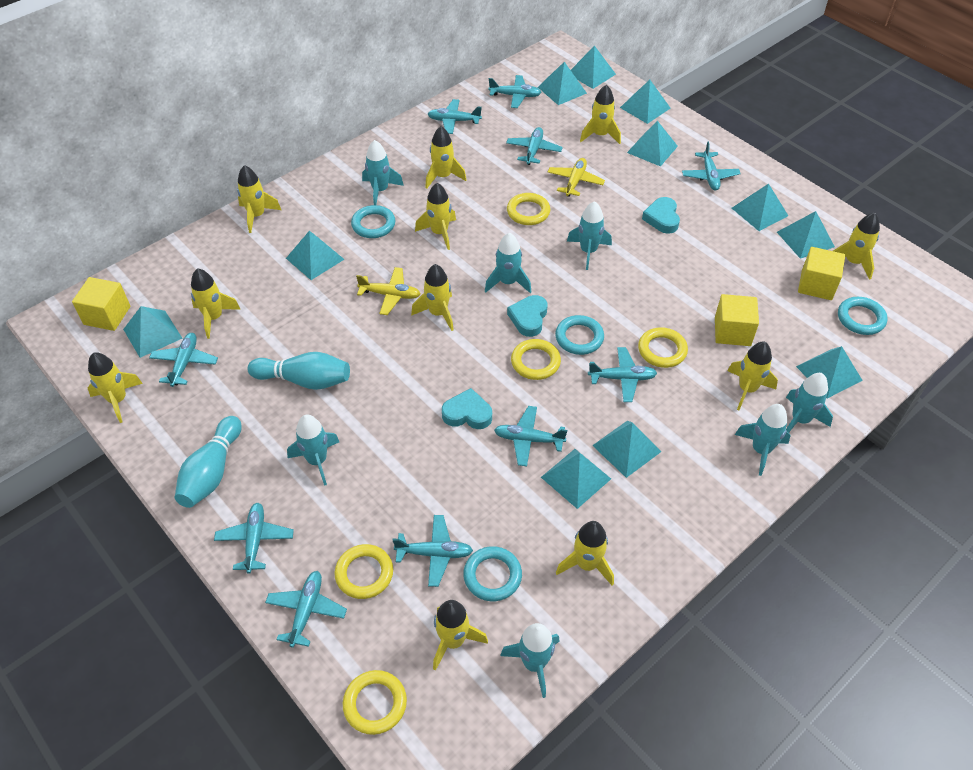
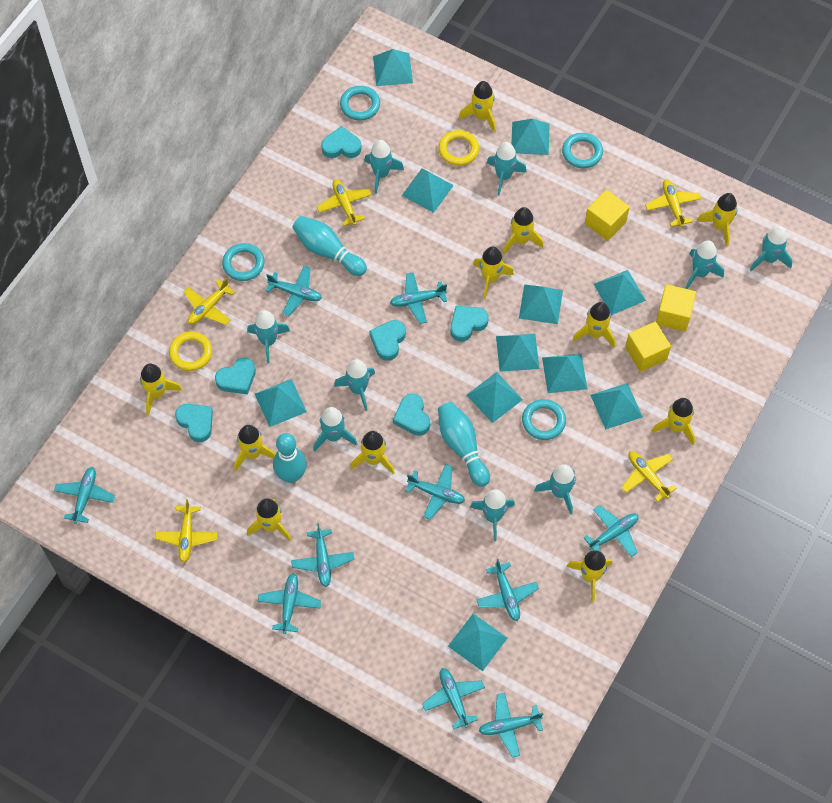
turquoise bowling pin: [175,416,242,508] [248,352,350,390] = 2 -> [273,433,307,483] [292,216,367,276] [438,402,490,487] = 3
turquoise heart: [442,388,492,429] [507,295,547,337] [642,197,680,234] = 3 -> [175,404,213,442] [215,358,256,395] [321,126,362,158] [369,320,406,361] [393,393,430,436] [450,306,489,342] = 6
turquoise rocket: [287,415,339,486] [362,140,404,205] [485,233,532,293] [500,623,560,698] [567,201,612,270] [735,404,791,476] [786,373,833,433] = 7 -> [247,310,290,364] [313,407,357,452] [334,359,375,411] [364,140,404,194] [470,489,515,541] [487,142,526,196] [534,464,576,515] [685,240,724,289] [750,226,793,271] = 9
yellow plane: [356,267,420,315] [548,158,605,197] = 2 -> [155,499,217,563] [184,278,235,325] [317,179,372,226] [621,451,677,502] [645,179,701,227] = 5
yellow ring: [334,544,393,599] [343,670,407,735] [507,193,550,225] [511,339,561,380] [638,327,688,368] = 5 -> [169,331,212,371] [438,130,479,166] = 2

